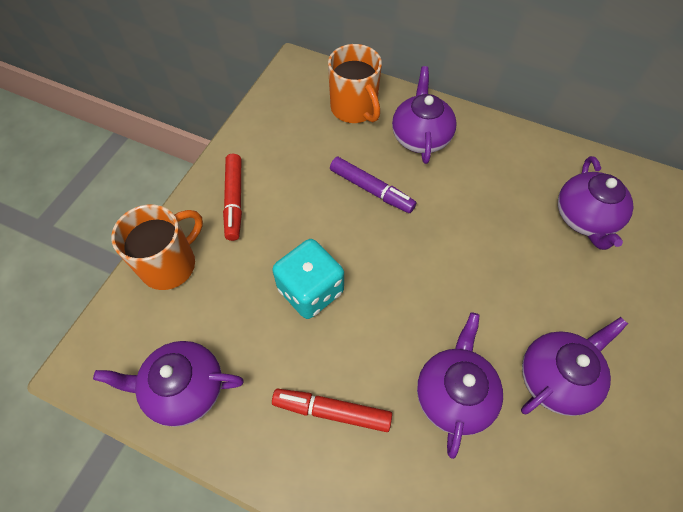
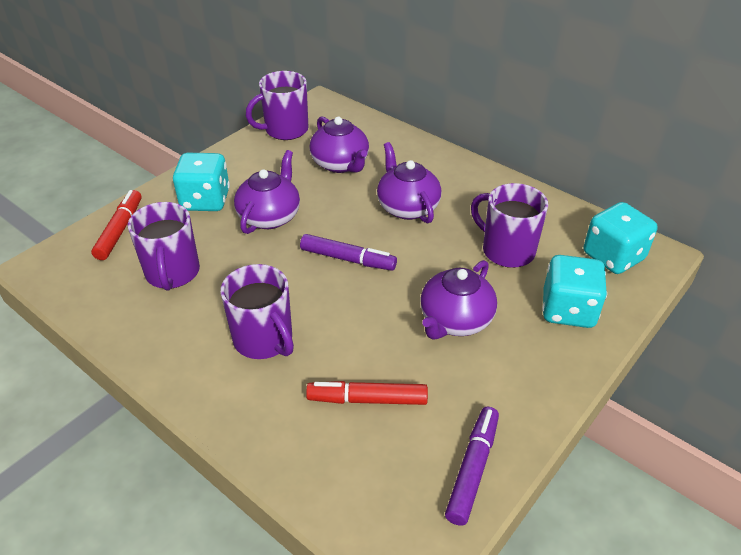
orange mug: [111,204,203,290] [328,44,382,123] = 2 -> none = 0
purple marker: [330,157,416,213] = 1 -> [300,234,397,271] [445,407,499,526] = 2
purple mug: none = 0 -> [128,202,200,291] [220,264,294,359] [246,71,308,140] [471,183,548,268] = 4
purple teapot: [93,341,244,427] [392,66,457,164] [417,312,503,459] [521,317,628,416] [558,156,634,250] = 5 -> [234,150,300,234] [309,116,369,173] [377,142,442,224] [421,260,497,340] = 4
turquoise dice: [272,239,344,319] = 1 -> [173,153,230,211] [542,255,607,328] [584,202,658,274] = 3

